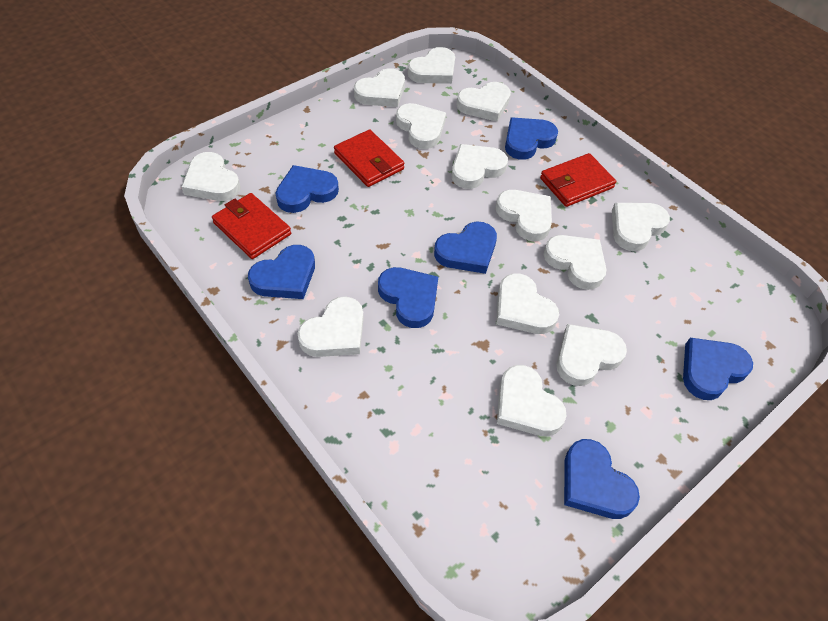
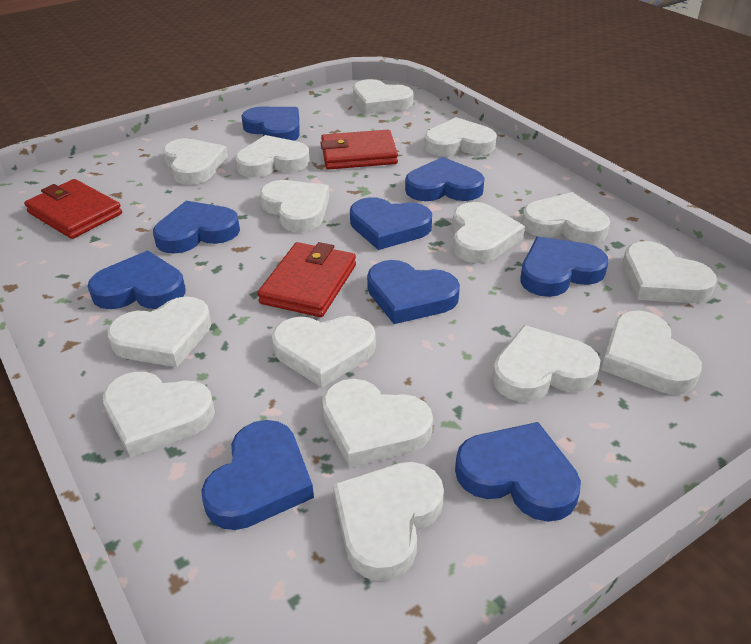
blue heart: [248,245,315,299] [276,165,339,213] [378,267,438,328] [434,221,497,274] [505,117,558,160] [564,439,640,519] [683,338,753,400] = 7 -> [88,251,185,309] [153,201,240,254] [201,420,314,530] [241,107,300,141] [350,197,432,250] [367,260,460,324] [405,157,484,201] [455,422,581,522] [520,237,609,297] = 9
white heart: [181,152,240,201] [297,296,364,357] [354,68,405,107] [396,103,446,149] [408,47,455,84] [452,144,508,189] [456,82,511,122] [496,190,552,241] [496,273,559,334] [497,365,566,436] [543,235,606,290] [557,324,627,386] [612,203,670,251] = 13 -> [103,372,215,457] [108,297,211,367] [163,138,228,185] [235,135,310,178] [260,180,329,232] [272,316,376,388] [322,379,433,467] [333,462,444,581] [353,79,413,114] [424,117,497,156] [452,202,525,263] [493,325,601,402] [522,192,610,244] [601,310,702,394] [623,241,717,303] = 15

